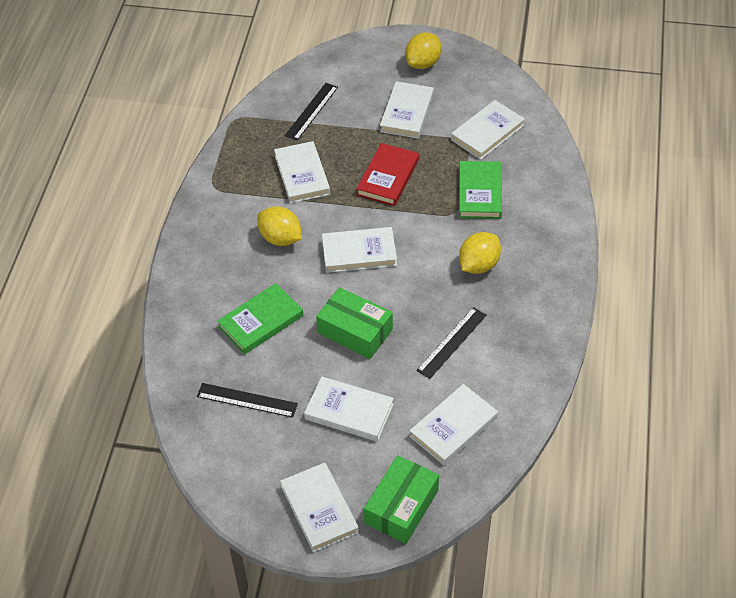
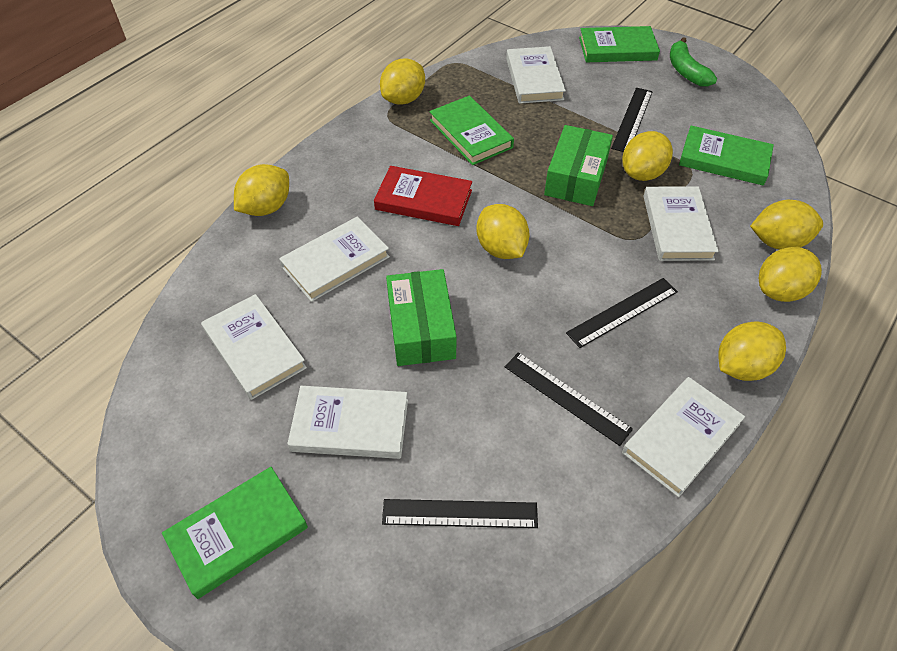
black ruler: [197,383,298,418] [285,83,338,141] [416,307,487,379] = 3 -> [382,499,538,528] [505,352,633,446] [566,278,678,348] [611,88,653,152] = 4
green banana: none = 0 -> [670,37,717,87] = 1
green book: [217,283,303,354] [459,161,502,219] = 2 -> [162,467,308,599] [429,96,514,165] [579,26,660,62] [679,126,774,186] = 4
white book: [274,141,330,203] [280,463,359,552] [304,377,394,441] [322,227,397,273] [380,81,434,139] [409,384,498,465] [451,100,525,160] = 7 -> [201,294,307,400] [279,217,390,302] [287,386,408,459] [506,46,566,104] [622,377,745,497] [644,186,719,261] = 6
yellow lemon: [257,206,302,246] [405,32,441,69] [459,232,501,274] = 3 -> [234,164,289,216] [380,58,425,105] [476,204,530,259] [622,131,673,181] [718,321,786,381] [750,200,823,250] [758,247,822,302] = 7

